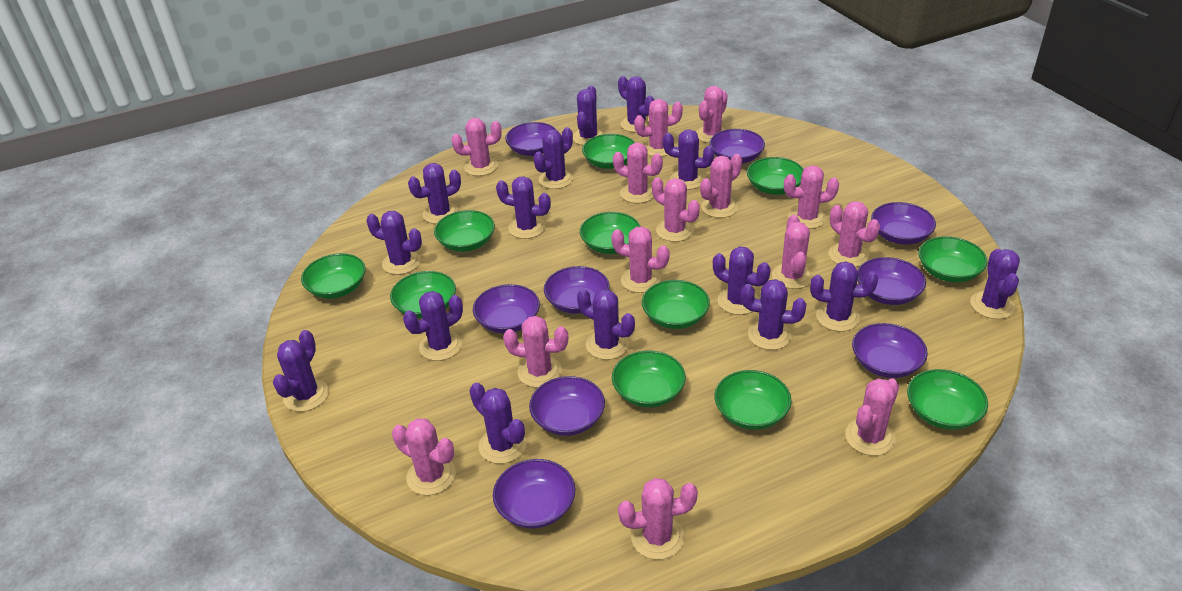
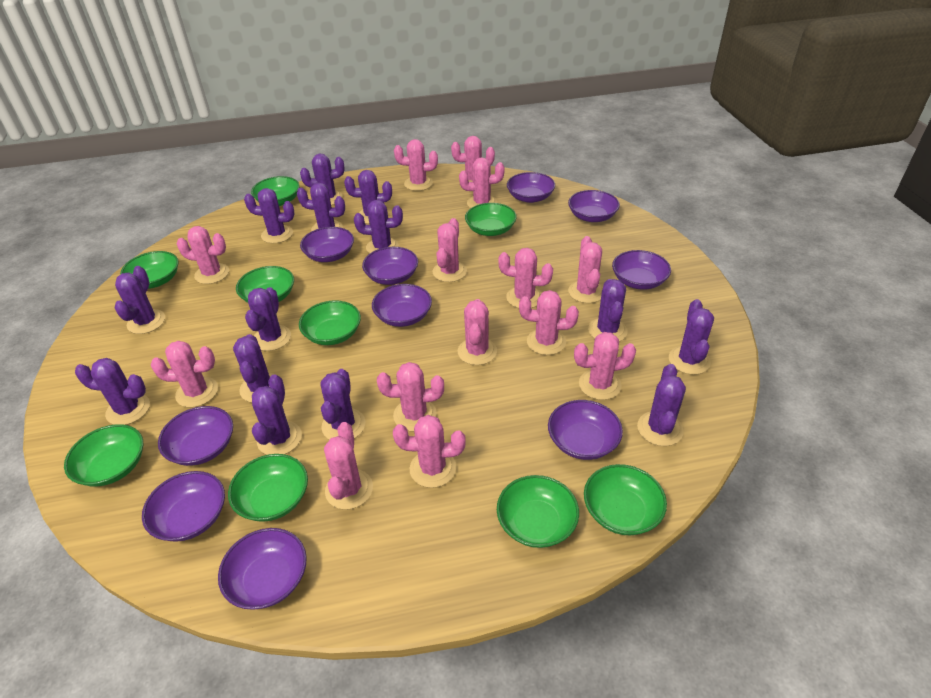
green bowl: [301,253,366,299] [390,271,456,318] [434,210,495,252] [580,212,641,254] [582,134,635,169] [612,351,686,408] [642,280,710,329] [714,370,792,430] [747,157,804,195] [907,369,988,430] [919,236,988,282] = 11 -> [64,424,143,487] [120,251,179,289] [228,454,308,522] [236,266,294,303] [251,176,300,206] [299,300,361,345] [465,203,517,236] [497,475,579,548] [584,464,667,535] = 9
purple bowl: [473,284,540,334] [493,459,575,529] [505,122,557,156] [529,376,605,436] [544,266,610,314] [709,129,765,163] [852,323,928,378] [858,257,926,305] [871,202,936,245] = 9 -> [142,471,225,542] [158,406,233,466] [218,528,307,610] [300,227,354,262] [362,247,418,285] [372,284,432,327] [507,172,555,203] [548,400,623,460] [568,190,620,222] [612,250,671,290] = 10
purple cactus: [273,330,329,412] [366,211,422,275] [403,291,463,361] [408,163,461,224] [470,383,527,464] [496,176,551,239] [533,127,573,189] [573,86,604,145] [577,289,635,360] [618,76,654,133] [663,129,714,190] [713,246,771,315] [741,279,806,350] [810,262,878,332] [970,249,1020,319] = 15 -> [75,358,150,425] [115,266,165,334] [233,334,276,403] [244,188,295,243] [245,287,291,351] [252,374,302,455] [297,183,345,231] [300,154,345,205] [320,369,365,440] [344,170,392,224] [354,200,403,254] [588,279,627,342] [637,364,686,446] [669,299,714,375] = 14

